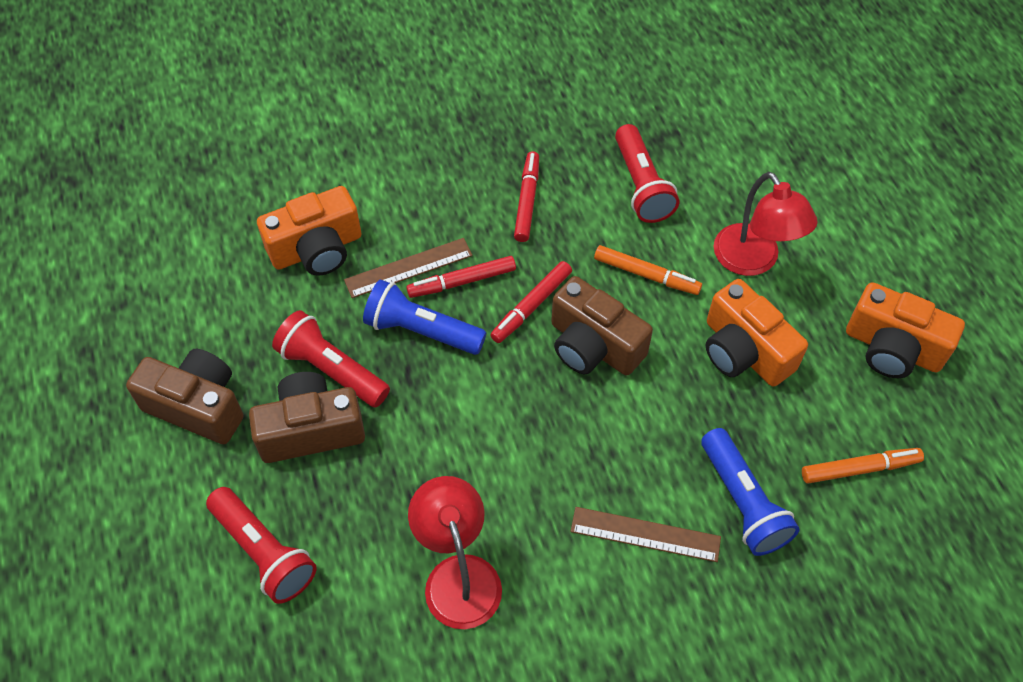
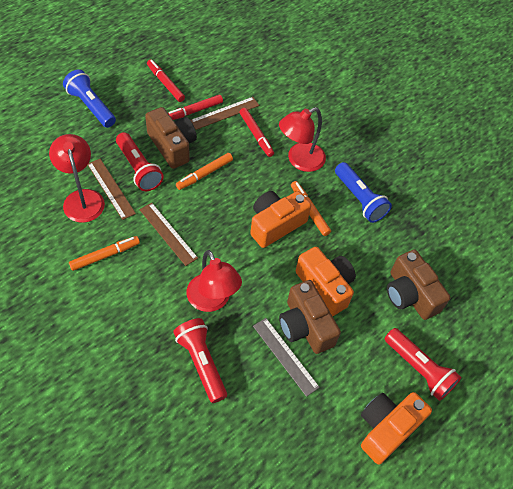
brown ruler: [344,238,473,298] [571,507,721,562] = 2 -> [88,159,136,220] [139,203,198,266] [191,97,259,130] = 3
grey ruler: none = 0 -> [253,318,320,397] = 1
orange marker: [594,245,702,295] [802,448,924,484] = 2 -> [69,236,140,271] [176,153,233,190] [291,181,331,236] = 3
red lamp: [408,476,502,629] [714,172,818,276] = 2 -> [49,134,105,223] [186,250,242,312] [279,107,326,172] = 3

